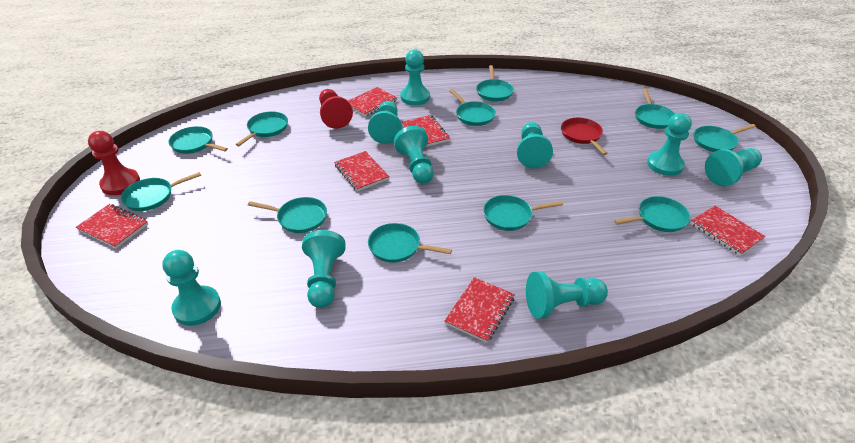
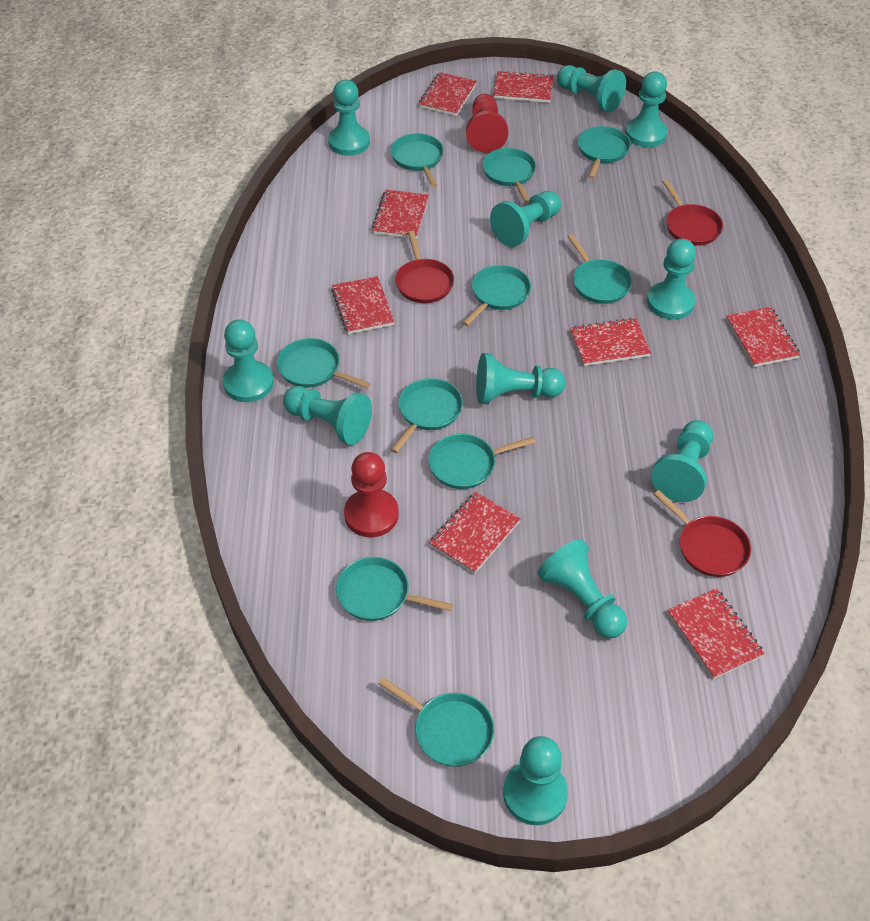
red notebook: [76,204,148,249] [334,151,390,191] [348,87,397,116] [402,115,450,147] [445,277,515,343] [690,206,766,256] = 6 -> [331,276,395,334] [372,190,429,239] [419,72,477,116] [429,492,521,574] [493,70,554,103] [570,318,651,366] [668,588,765,679] [726,307,800,367] = 8
red pan: [561,118,608,155] = 1 -> [395,231,454,303] [654,490,751,577] [663,180,723,246] = 3
turquoise pan: [121,172,201,211] [168,126,228,154] [235,111,288,146] [248,197,327,233] [368,223,452,263] [449,89,496,126] [476,65,514,101] [483,195,563,231] [614,196,690,232] [635,89,675,129] [694,124,756,152] = 11 -> [277,338,371,389] [336,557,453,621] [379,677,494,767] [390,133,444,187] [391,378,463,453] [428,434,536,489] [462,265,531,326] [482,148,536,203] [567,234,632,304] [578,126,631,179] = 10
turquoise pawn: [162,250,221,326] [302,230,346,308] [368,101,402,144] [394,126,434,184] [400,50,430,105] [517,122,553,168] [526,271,608,319] [647,113,692,176] [705,148,762,186] = 9 -> [223,319,274,402] [283,386,372,445] [328,80,370,156] [476,353,566,404] [490,191,561,247] [503,736,568,825] [537,539,627,639] [557,65,626,112] [625,71,668,147] [647,239,696,320] [651,420,713,502] = 11

